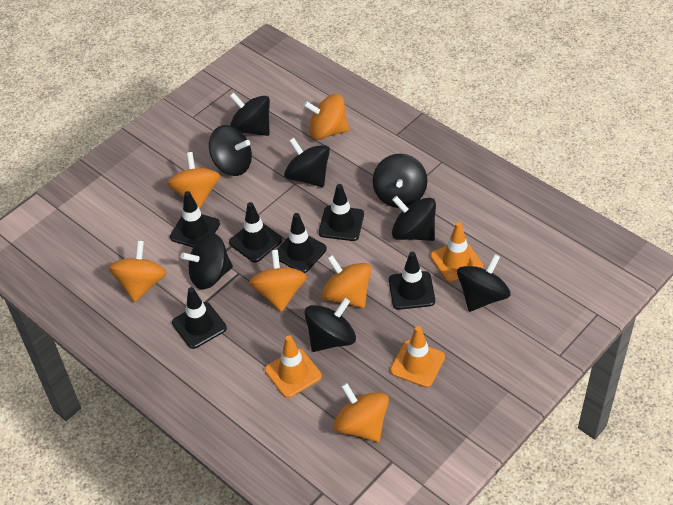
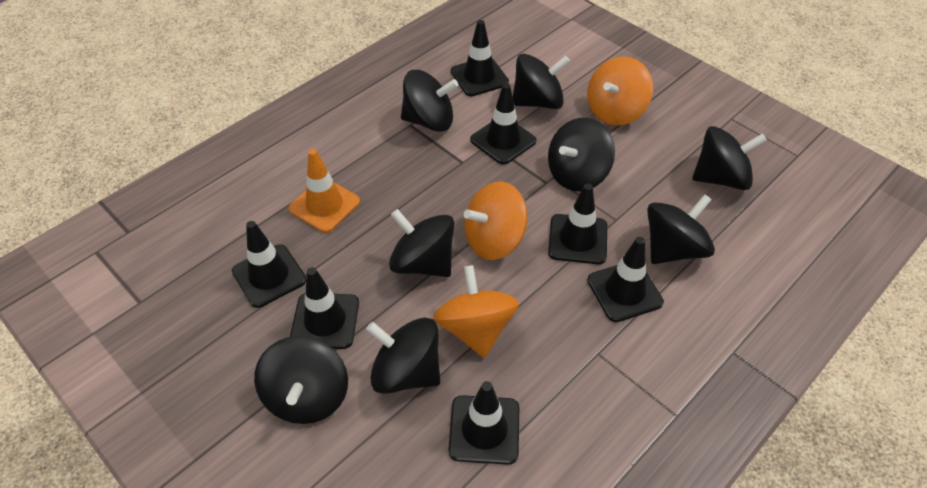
black traffic cone: [170,191,220,247] [172,287,227,349] [229,202,282,262] [277,213,327,273] [319,184,364,241] [389,252,435,310] = 6 -> [232,221,306,308] [290,267,359,349] [449,381,519,465] [451,20,509,96] [470,83,536,165] [548,183,607,264] [587,237,664,322] = 7
orange spinning top: [109,241,166,302] [167,152,221,209] [249,250,307,312] [303,94,349,140] [322,255,371,308] [333,383,389,442] = 6 -> [433,265,519,358] [464,181,528,260] [587,56,653,126] = 3
orange traffic cone: [265,335,322,398] [390,326,445,388] [430,222,483,282] = 3 -> [288,149,360,233] = 1

